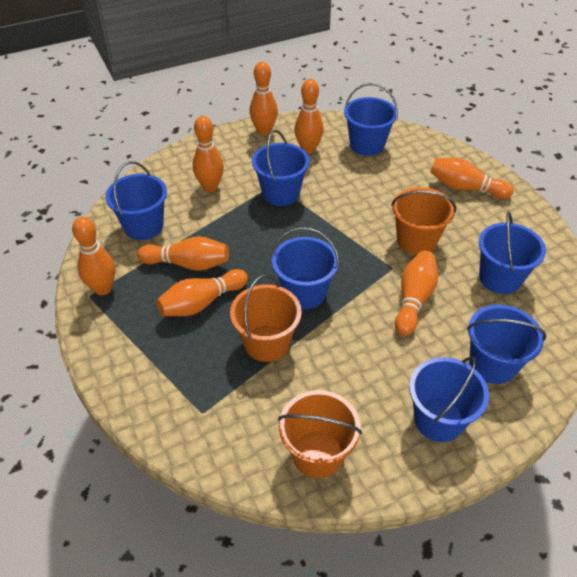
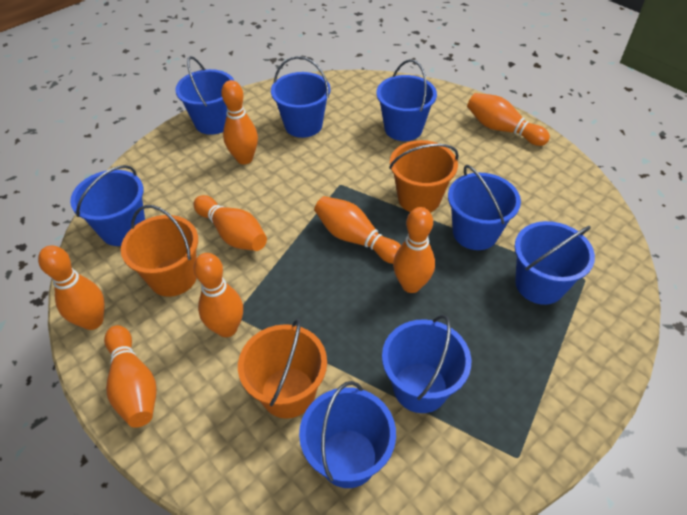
blue bucket: [105,161,167,240] [252,130,310,206] [272,227,339,309] [344,83,398,156] [409,356,489,442] [467,305,546,384] [479,211,546,294] = 7 -> [70,165,145,246] [175,56,234,135] [271,56,331,138] [299,381,396,488] [376,59,437,141] [382,315,471,413] [448,165,521,250] [514,221,595,305] = 8

